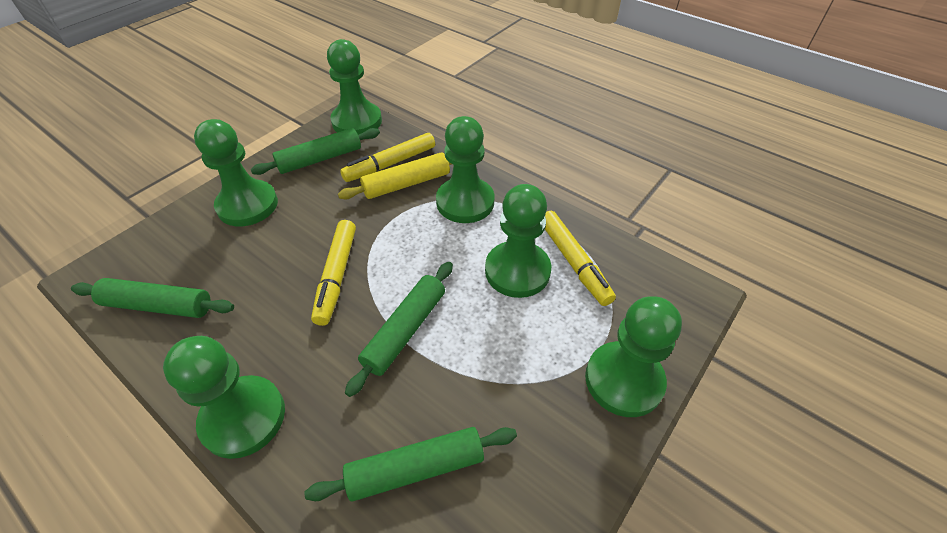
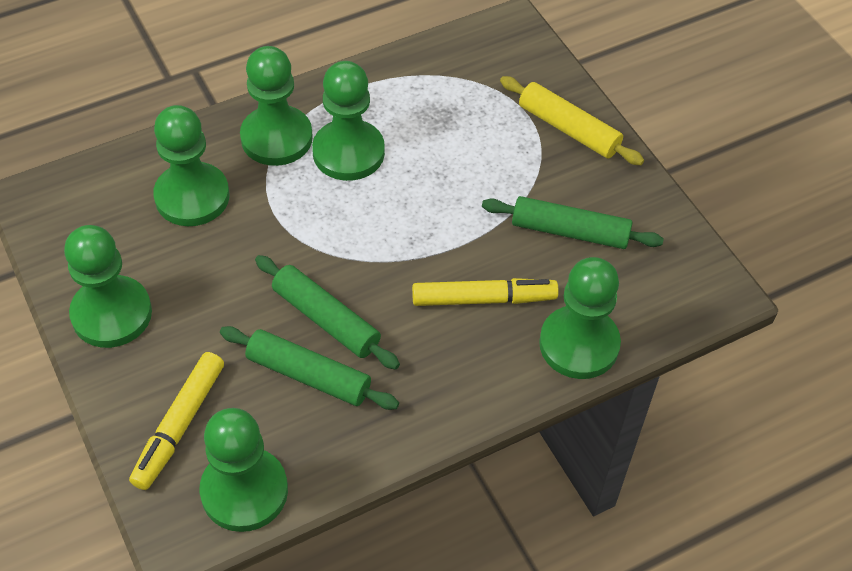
green rolling pin: [71,278,234,318] [251,128,380,175] [304,427,517,502] [345,262,453,397] = 4 -> [220,326,399,410] [255,255,400,370] [482,196,664,249] = 3
yellow marker: [311,220,356,326] [340,133,435,182] [545,211,616,306] = 3 -> [129,352,224,490] [412,278,559,306] = 2

